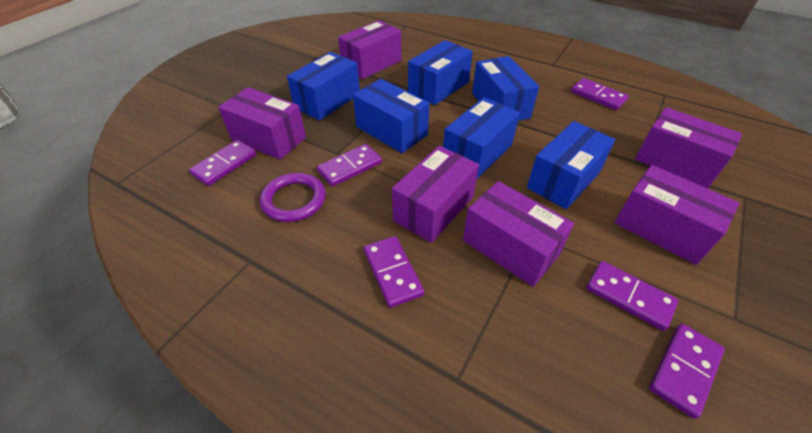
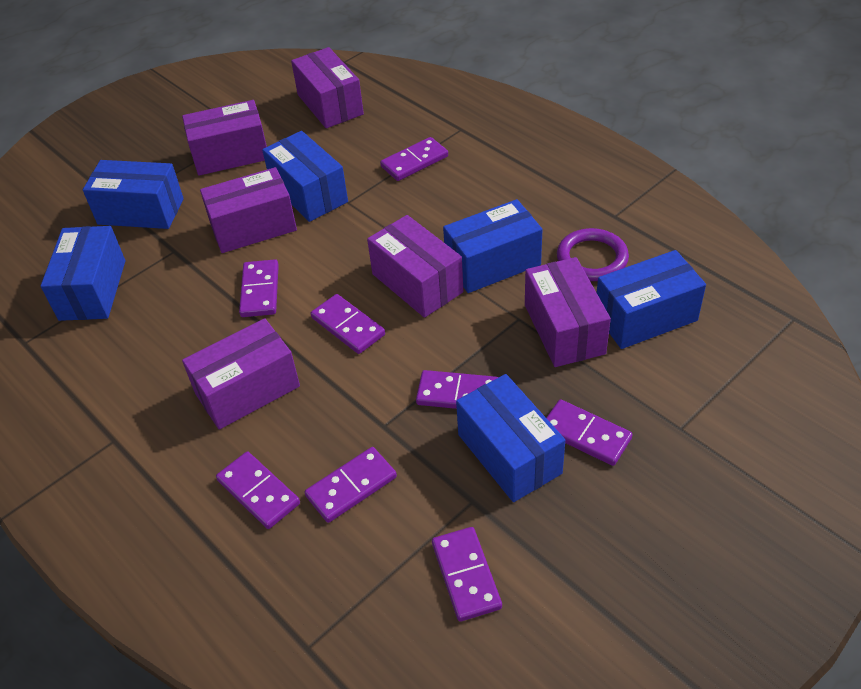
purple domino: [189,140,256,186] [317,144,382,187] [364,236,424,308] [571,78,629,110] [586,261,678,331] [649,323,725,419] = 6 -> [216,451,300,529] [239,259,279,317] [304,447,397,523] [311,294,385,354] [380,137,448,181] [416,370,499,409] [432,527,502,622] [546,399,633,466] = 8

